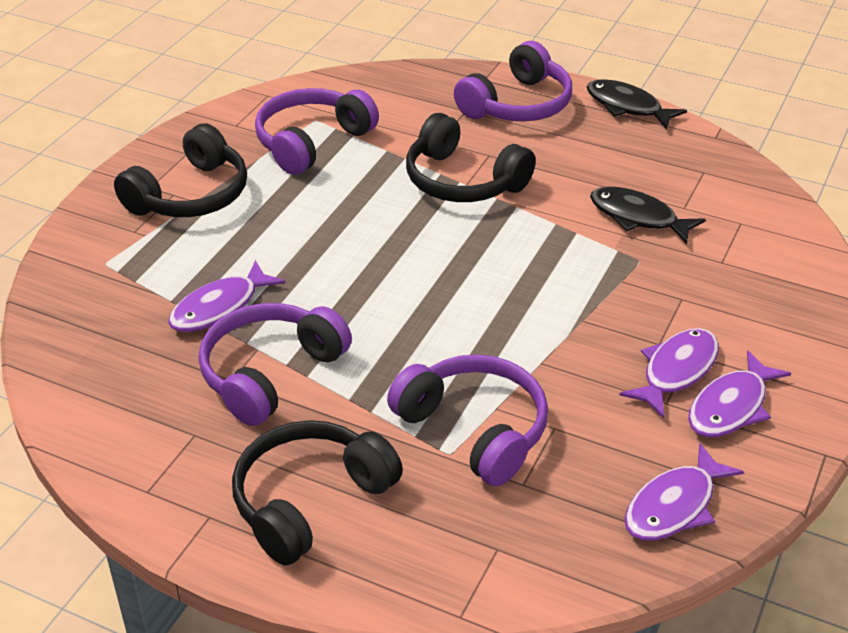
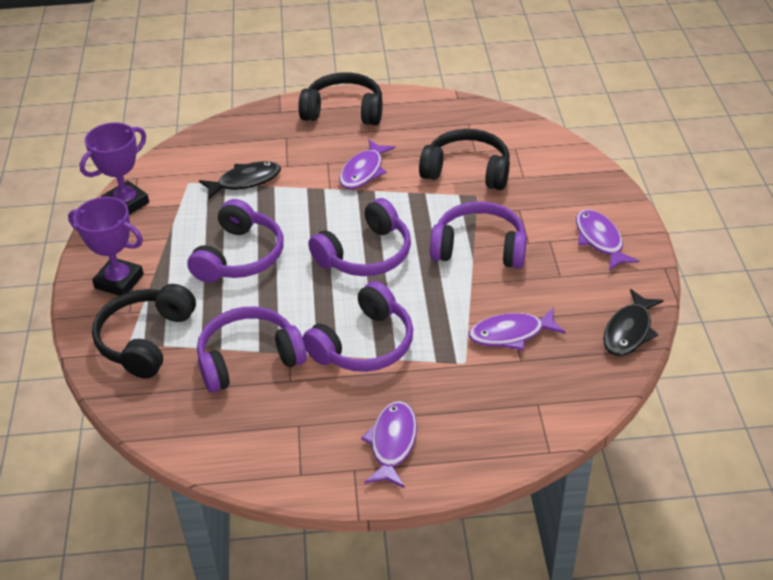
purple headphones: [198,303,352,426] [255,88,379,175] [387,354,548,486] [454,41,572,122] = 4 -> [187,199,284,283] [197,306,307,393] [302,281,413,372] [308,198,411,276] [430,201,527,269] = 5
purple trophy: none = 0 -> [68,197,144,296] [80,122,149,215] = 2

